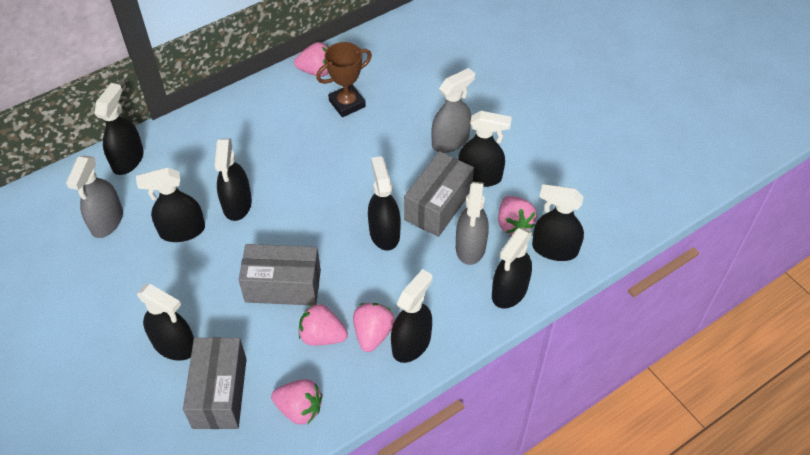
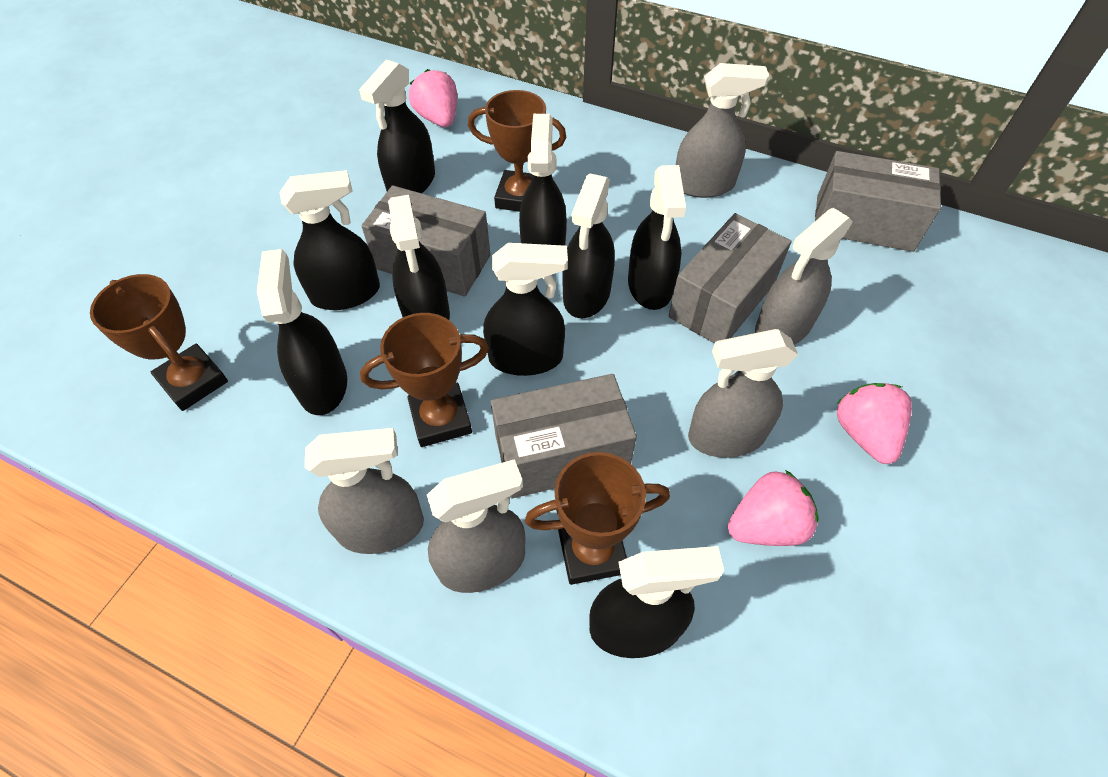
brown trophy: [316,42,372,117] = 1 -> [90,274,228,411] [360,313,489,447] [468,90,566,212] [525,452,670,585] = 4
grey box: [183,337,247,429] [239,244,321,305] [404,151,474,237] = 3 -> [362,185,491,297] [491,374,637,498] [669,213,791,343] [815,151,941,252] = 4
grey spray bottle: [66,156,123,238] [431,68,475,153] [456,182,489,265] = 3 -> [305,428,424,554] [427,459,526,593] [676,63,769,198] [688,329,798,458] [755,208,853,345] = 5
pink strawberry: [271,379,322,425] [294,42,329,77] [299,303,348,346] [353,303,395,352] [498,196,537,235] = 5 -> [409,69,457,127] [728,470,819,546] [837,383,912,464] = 3

